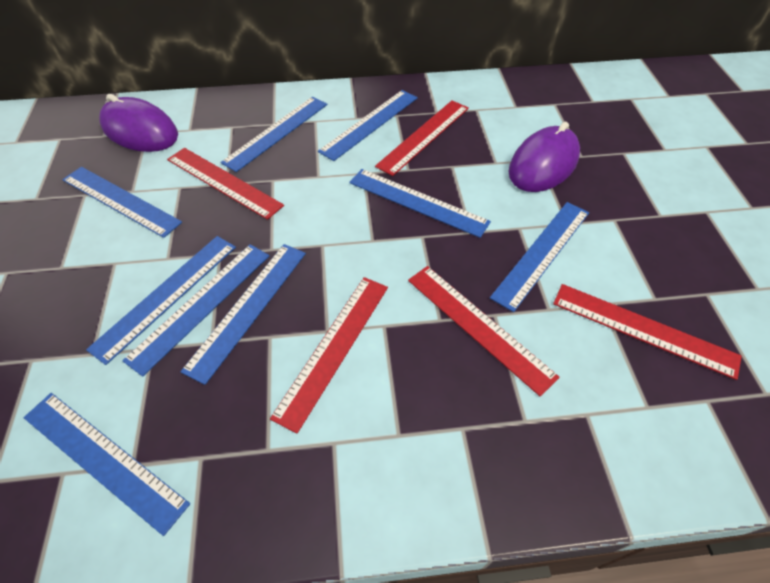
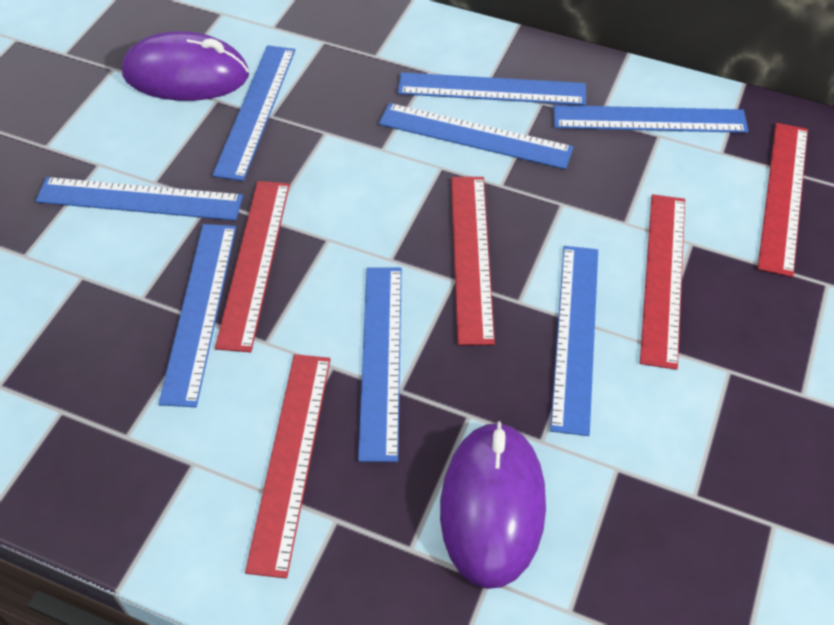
blue ruler: [24,393,190,536] [62,167,182,238] [86,236,236,365] [122,244,269,376] [180,244,306,385] [221,97,327,172] [318,90,418,161] [349,169,491,238] [490,202,589,312] = 9 -> [36,177,243,221] [159,224,236,407] [212,45,295,181] [358,267,402,462] [379,103,573,169] [398,72,586,105] [550,246,598,436] [553,105,748,133] = 8

